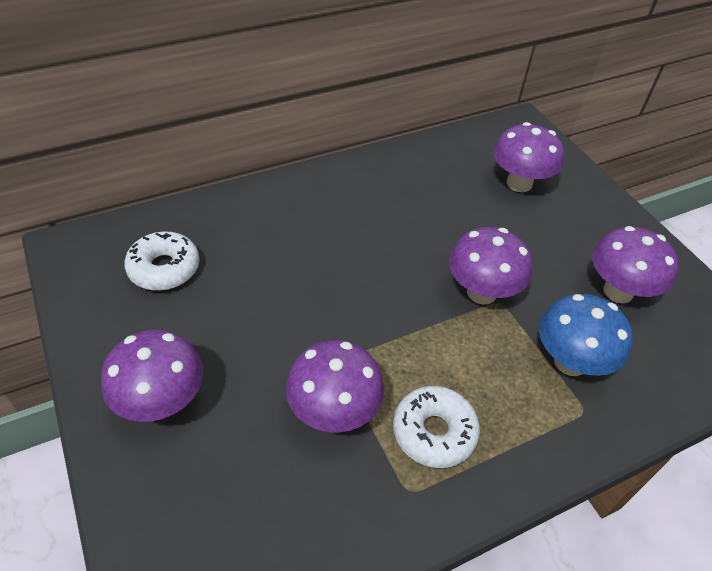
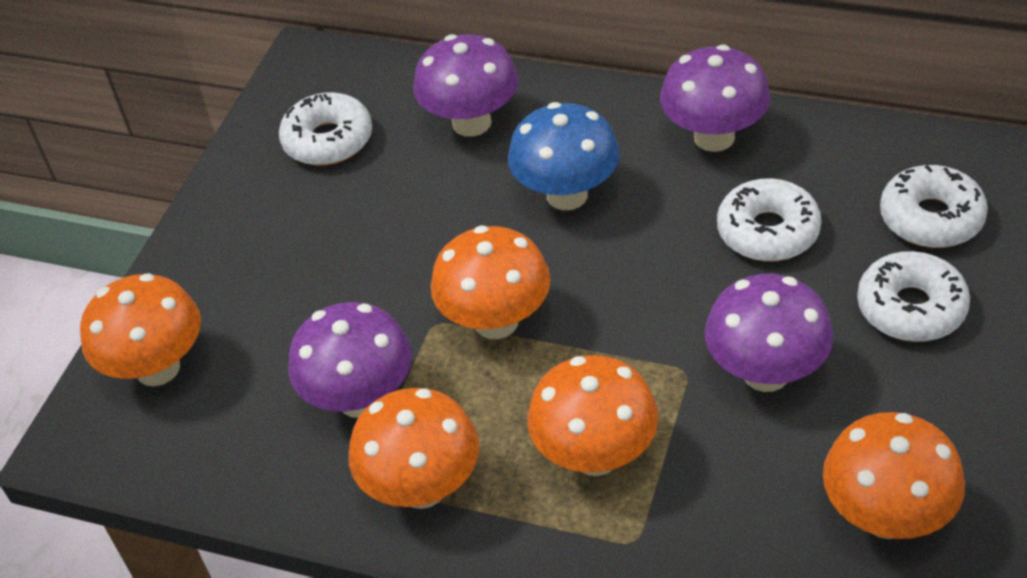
orange mushroom: none = 0 -> [80,273,201,387] [349,388,479,509] [431,225,551,339] [527,355,658,476] [823,412,965,539] = 5
purple mushroom: [101,330,204,422] [286,340,384,433] [449,227,533,305] [493,122,564,192] [592,226,679,303] = 5 -> [289,302,412,418] [413,34,519,137] [660,45,770,152] [705,274,833,392] = 4
white donut: [124,231,200,291] [393,386,480,468] = 2 -> [279,92,372,166] [717,178,822,262] [857,251,970,342] [880,165,988,248] = 4

